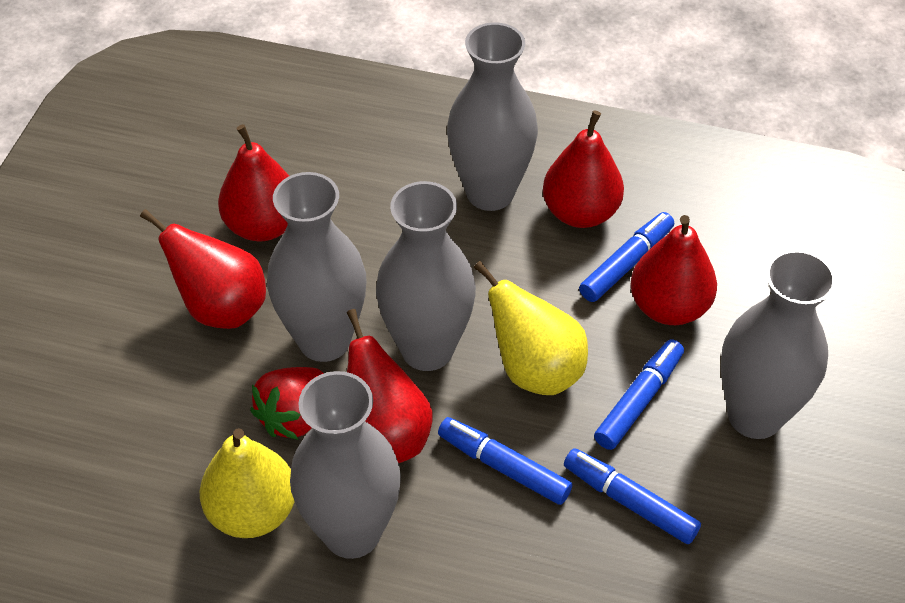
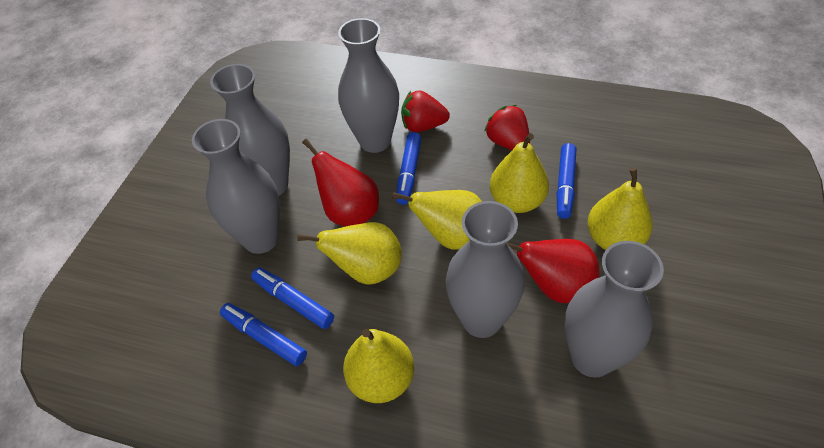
red pear: [140,209,266,329] [218,124,289,241] [347,309,433,463] [543,110,624,228] [630,215,717,325] = 5 -> [302,139,379,227] [507,239,600,303] = 2
red strawberry: [250,367,324,440] = 1 -> [401,90,450,132] [484,105,530,150] = 2
yellow pear: [200,428,295,538] [474,261,588,395] = 2 -> [297,222,402,285] [343,329,414,403] [392,190,482,250] [490,133,549,213] [587,167,653,250] = 5

